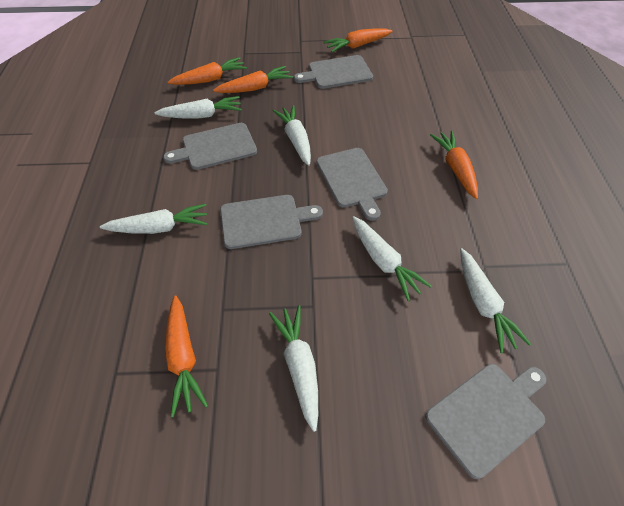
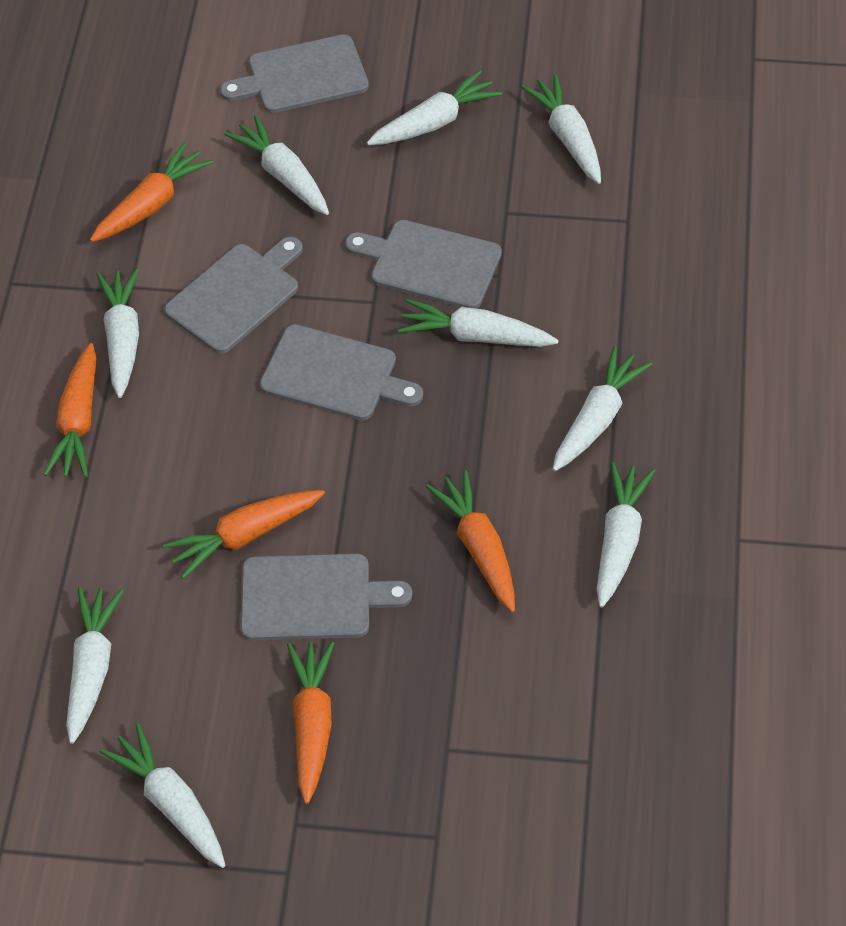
white carrot: [100,204,208,234] [155,96,242,119] [269,305,318,432] [272,105,311,166] [352,216,432,301] [460,248,531,353] = 6 -> [66,587,124,744] [96,269,139,398] [99,723,225,868] [224,115,329,215] [367,70,502,145] [398,299,559,347] [521,74,601,184] [553,346,652,471] [596,462,655,607] = 9

